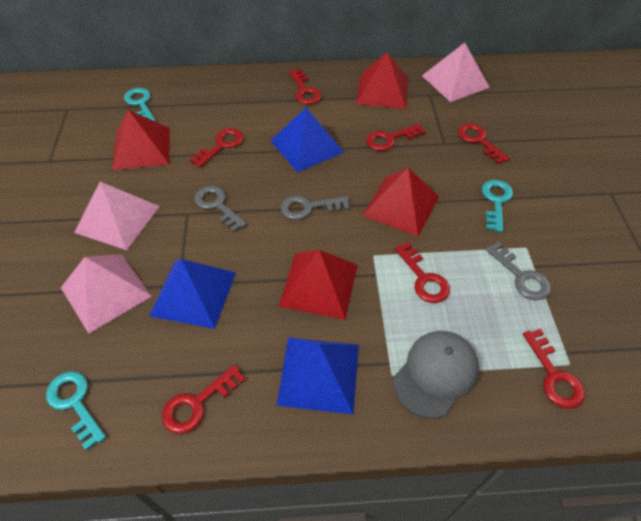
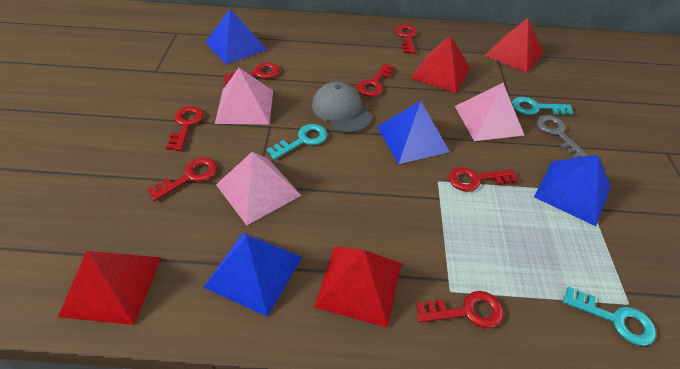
blue pyramid: [149,259,236,329] [270,108,344,173] [277,337,359,414] = 3 -> [204,232,302,317] [205,9,267,64] [377,101,450,164] [534,155,611,226] = 4
grey key: [194,186,247,232] [281,195,350,220] [486,241,551,300] = 3 -> [537,115,588,158] = 1

